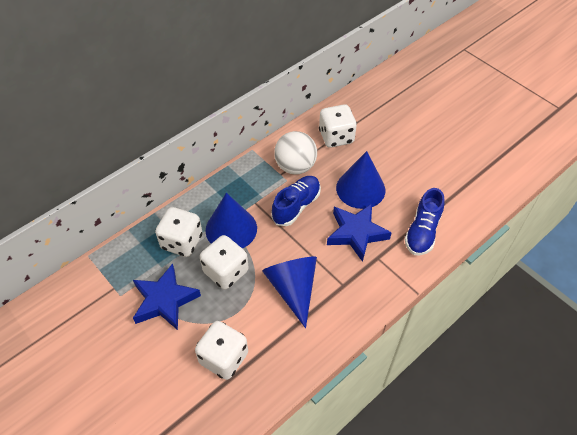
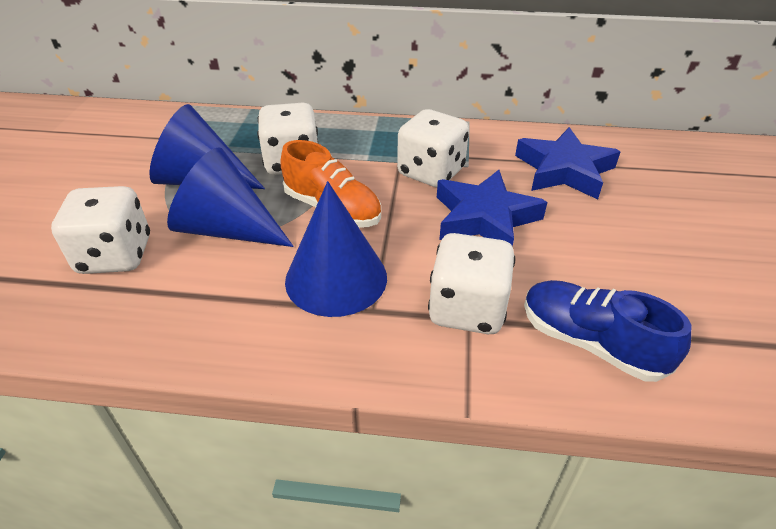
blue shoe: [271,176,321,226] [405,188,445,255] = 2 -> [524,280,692,382] = 1
orange shoe: none = 0 -> [280,140,381,228] = 1
white ball: [274,131,317,175] = 1 -> none = 0

